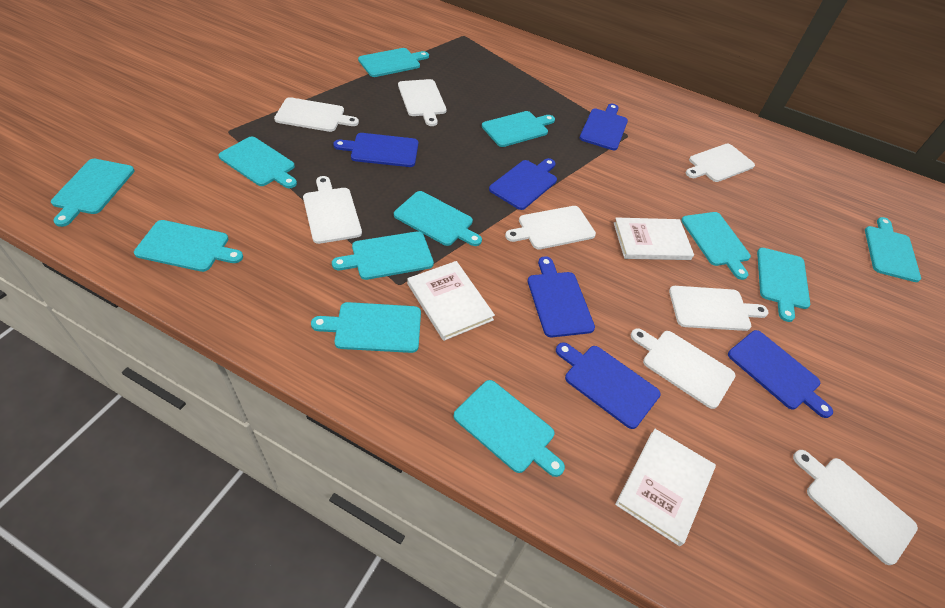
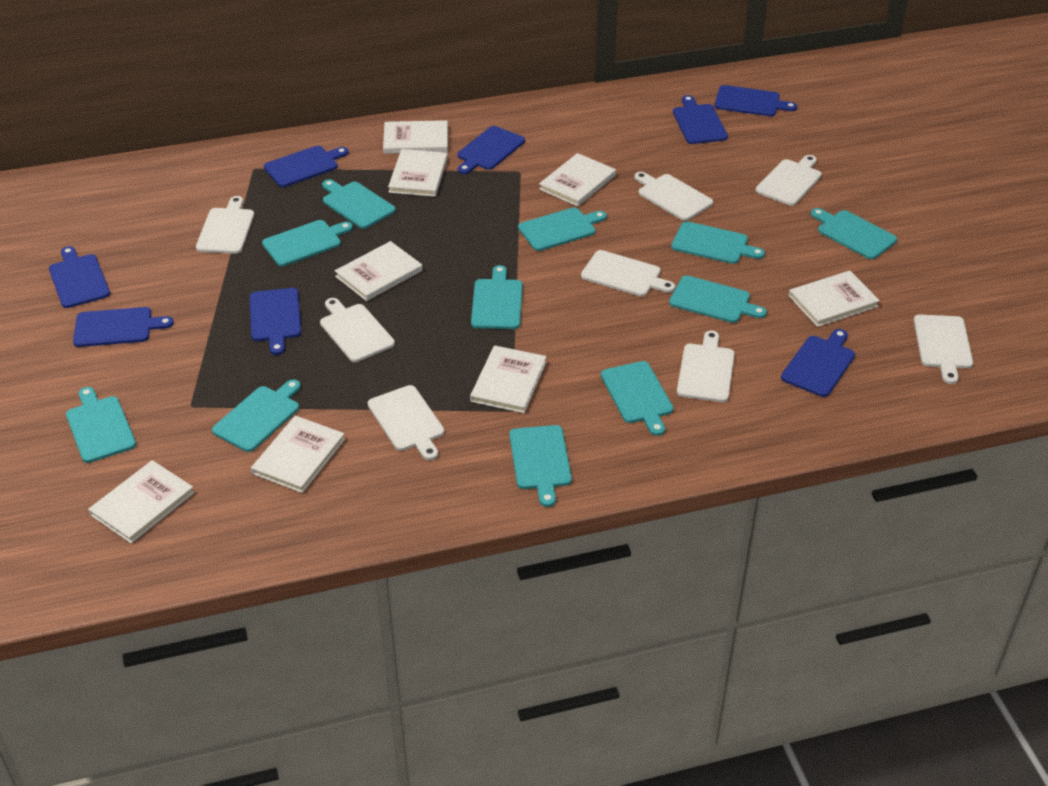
blue cutting board: [333,133,418,167] [489,158,557,210] [528,256,595,337] [556,342,661,429] [580,104,628,150] [728,330,833,418] = 6 -> [49,246,110,308] [73,307,174,347] [249,288,302,355] [264,146,349,187] [458,126,525,174] [673,95,728,144] [715,85,797,116] [781,329,855,397] = 8
turquoise cutting board: [51,159,135,227] [134,220,243,272] [219,137,297,188] [311,302,421,353] [332,231,434,280] [358,48,429,77] [394,191,482,246] [453,380,565,477] [482,111,555,147] [681,212,751,280] [757,248,810,322] [865,217,921,282] = 12 -> [66,387,136,463] [212,379,301,452] [262,220,353,266] [322,179,396,229] [471,265,523,329] [510,425,572,507] [518,208,607,251] [601,361,673,436] [669,276,767,323] [671,221,765,264] [811,208,897,259] = 11
white book: [407,261,495,341] [614,217,694,260] [615,429,716,546] = 3 -> [88,460,194,543] [251,416,345,493] [335,241,423,301] [383,120,448,154] [388,149,448,197] [470,345,547,413] [539,153,616,207] [788,271,880,327] = 8

